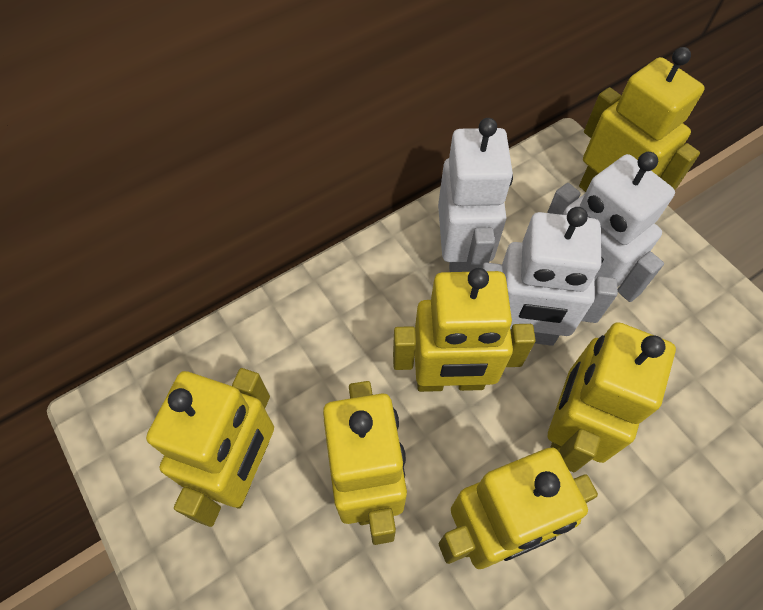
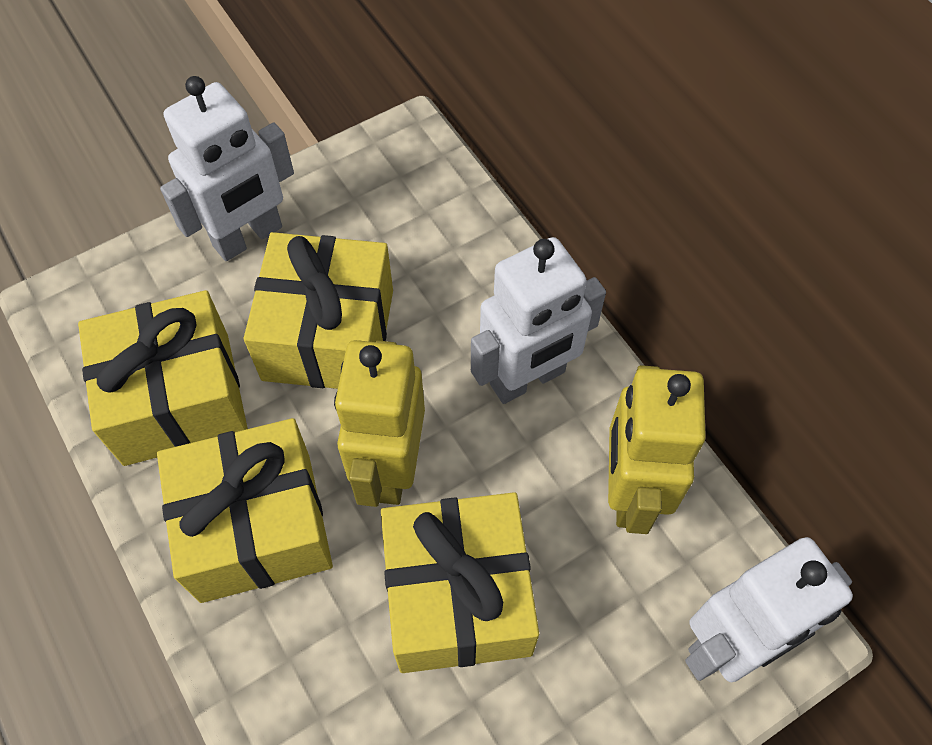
yellow gift: none = 0 -> [78,290,248,466] [157,418,333,603] [244,232,393,389] [381,492,539,673] = 4
yellow robot: [146,368,274,527] [323,381,407,545] [393,268,536,392] [439,448,598,569] [548,322,676,472] [579,47,705,192] = 6 -> [334,340,425,507] [608,365,706,534] = 2

